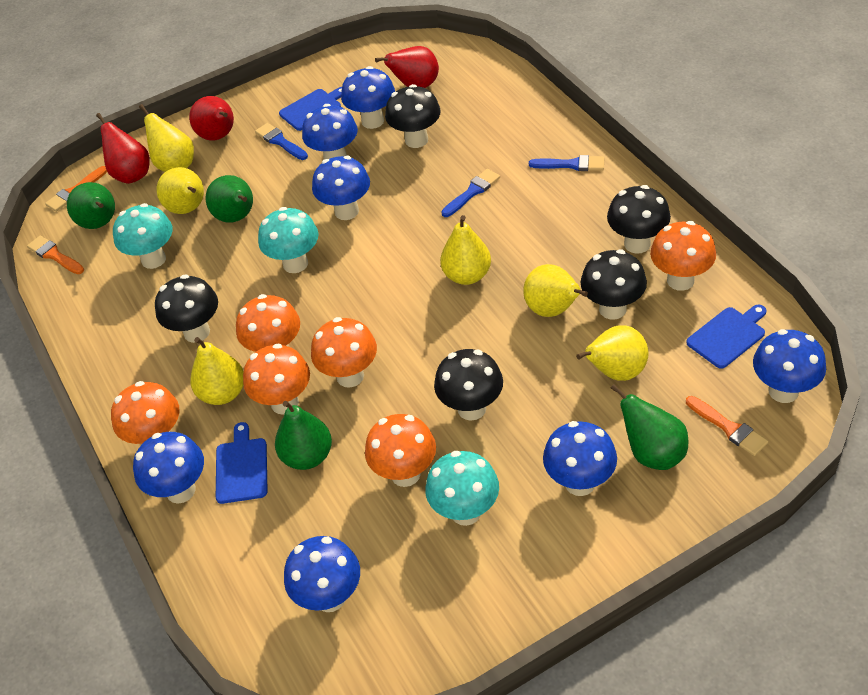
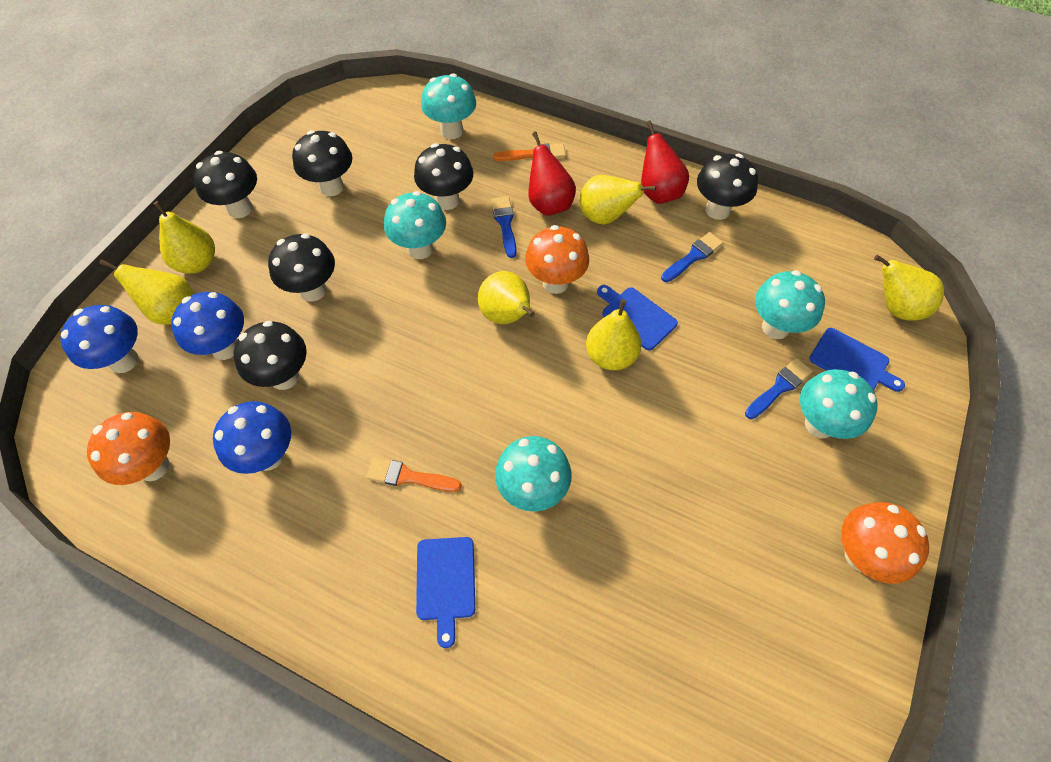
black mushroom: [155,274,218,343] [385,84,441,148] [434,349,503,420] [581,249,647,320] [607,185,671,253] = 5 -> [194,151,257,218] [233,321,307,390] [268,233,335,301] [292,130,352,196] [414,143,473,210] [697,154,758,220] = 6
blue mushroom: [133,432,204,504] [284,536,360,612] [302,104,358,160] [312,156,370,220] [341,66,395,129] [543,421,617,496] [753,329,826,403] = 7 -> [60,305,139,373] [171,292,244,360] [213,401,291,474] = 3
green pear: [67,182,115,229] [206,175,253,223] [275,401,332,470] [610,384,688,470] = 4 -> none = 0
orange brush: [27,236,84,274] [45,166,107,212] [686,396,768,456] = 3 -> [367,458,462,492] [494,143,566,161] = 2
orange mushroom: [111,381,180,444] [236,294,300,352] [243,343,310,415] [311,317,377,388] [365,414,436,487] [650,221,716,291] = 6 -> [87,412,170,485] [525,225,589,294] [841,502,929,584] = 3
red pear: [96,113,150,184] [189,96,234,141] [375,46,439,88] = 3 -> [528,132,576,216] [641,120,689,204] = 2
turquoise mushroom: [113,203,173,269] [258,207,319,273] [425,451,499,526] = 3 -> [384,191,446,259] [421,73,476,139] [495,436,572,512] [755,270,825,339] [800,369,878,439] = 5

